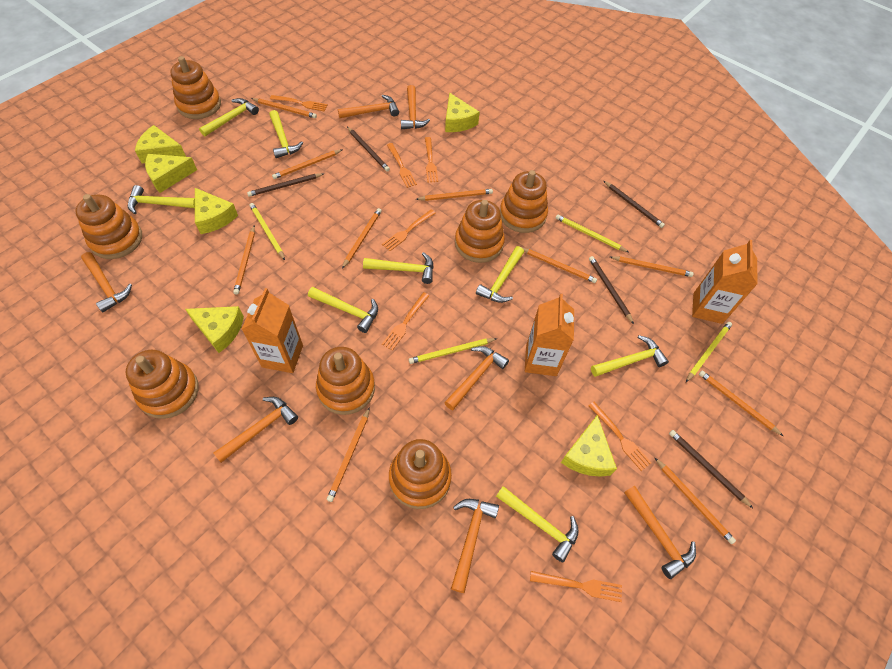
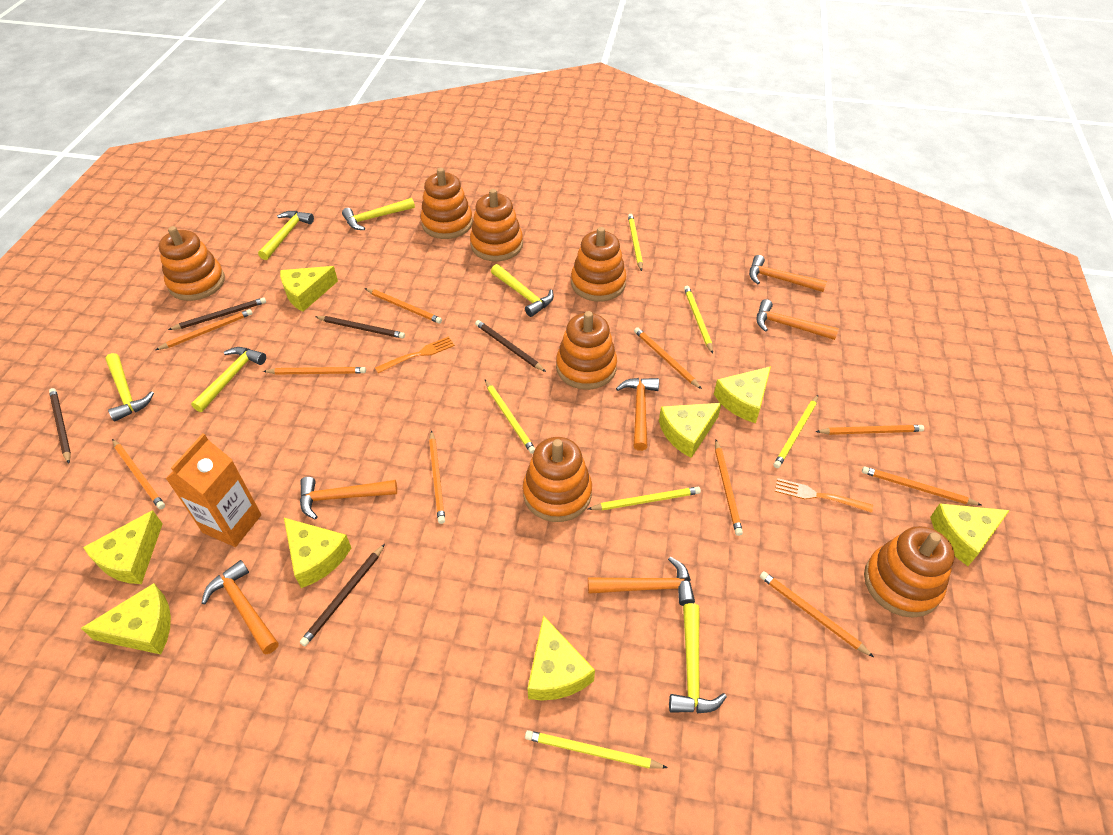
orange carton: [241,288,303,373] [525,294,574,376] [692,240,758,324] = 3 -> [166,434,261,547] = 1
orange fork: [270,95,328,111] [382,209,435,251] [382,292,430,351] [387,143,417,188] [425,137,438,183] [530,571,622,602] [588,402,652,471] = 7 -> [375,336,455,373] [775,478,873,513] = 2
orange hammer: [81,252,132,312] [214,397,298,463] [338,95,399,118] [401,85,430,129] [444,346,509,410] [451,499,499,593] [624,486,696,579] = 7 -> [202,560,279,654] [300,477,397,520] [588,557,695,606] [616,378,659,451] [749,255,827,292] [756,299,839,340] = 6
yellow cheese: [135,125,186,163] [145,154,197,193] [185,306,244,353] [195,188,238,234] [445,93,480,132] [561,415,617,477] = 6 -> [81,583,171,654] [83,510,163,584] [280,266,338,312] [284,518,351,588] [527,615,595,701] [659,403,722,458] [714,366,771,423] [930,503,1010,566] = 8
yellow hammer: [128,185,195,214] [199,98,259,137] [269,110,303,158] [308,287,378,333] [363,252,434,284] [476,246,524,303] [496,486,579,563] [591,335,669,377] = 8 -> [105,353,154,422] [191,347,266,412] [258,211,314,260] [342,198,415,230] [491,264,554,317] [669,603,727,714] = 6
yellow pencil: [250,203,285,260] [409,338,497,364] [556,214,629,252] [686,322,732,382] = 4 -> [485,380,535,454] [525,730,668,769] [588,487,701,510] [628,214,643,271] [684,286,713,354] [774,395,818,468] = 6

